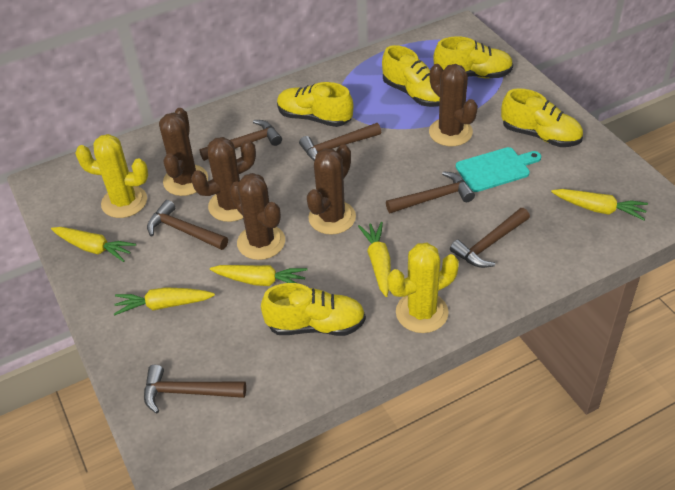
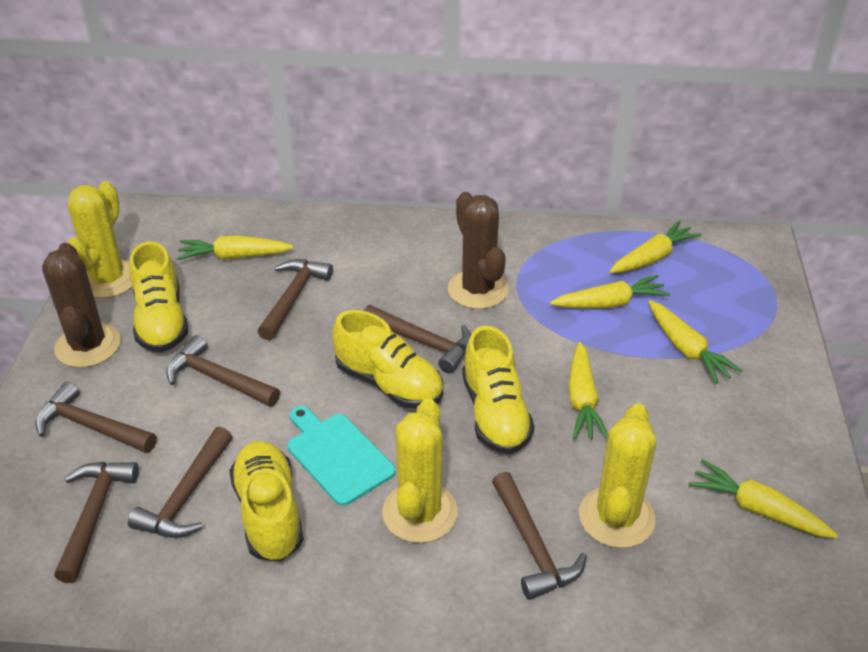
brown cactus: [159,108,208,196] [191,137,256,222] [230,173,285,260] [307,144,356,235] [429,64,478,146] = 5 -> [42,243,121,368] [448,192,509,309] = 2
brown hammer: [144,365,246,413] [147,200,228,250] [199,120,282,161] [299,123,381,161] [386,171,475,213] [450,208,530,268] = 6 -> [35,382,157,453] [54,462,139,583] [128,427,232,538] [166,335,280,407] [258,259,333,341] [364,305,471,373] [492,472,587,600] = 7
yellow cactus: [75,134,148,218] [387,243,459,333] = 2 -> [68,181,132,298] [382,398,458,543] [579,403,657,548] = 3
yellow carrot: [51,227,136,262] [114,287,215,316] [210,265,308,286] [358,222,391,297] [551,189,648,220] = 5 -> [177,236,294,260] [550,275,670,309] [568,342,608,440] [609,221,701,273] [648,300,743,384] [689,459,838,538] = 6
yellow shoe: [261,283,366,336] [277,82,353,127] [382,45,440,107] [433,36,513,78] [501,88,583,147] = 5 -> [129,241,189,353] [229,441,304,562] [333,310,443,409] [462,326,535,454] = 4

